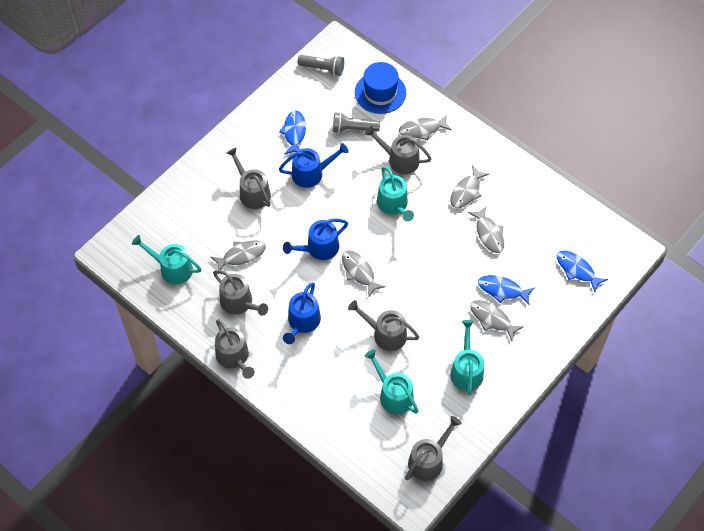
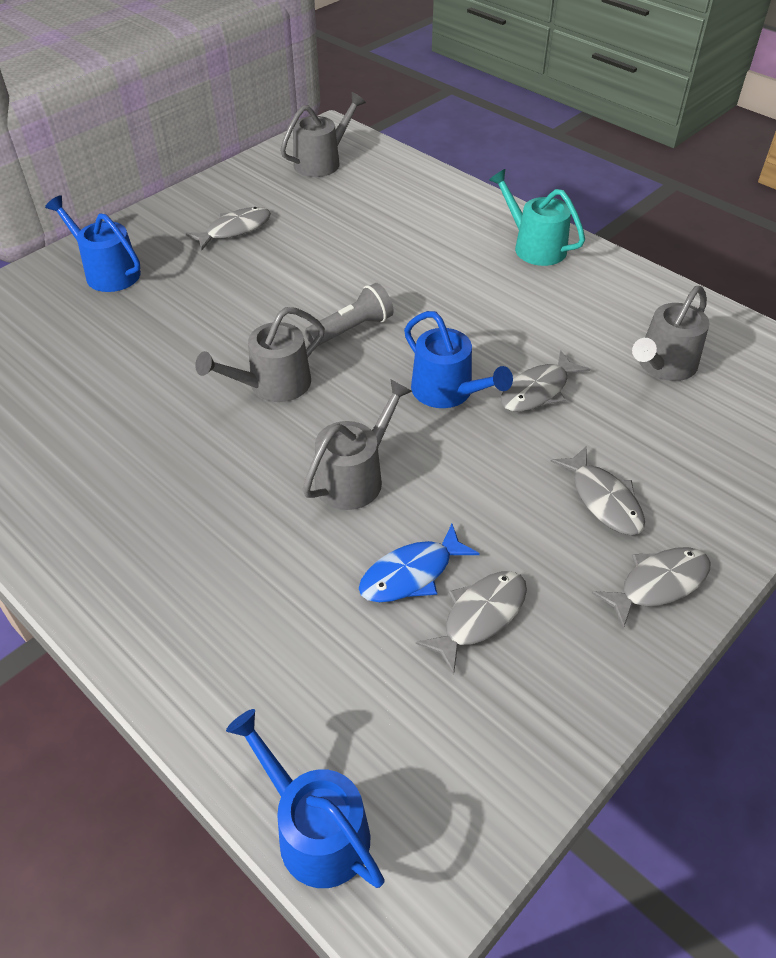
blue fish: [279,110,306,155] [478,275,535,305] [557,251,608,292] = 3 -> [359,524,480,602] = 1
blue hat: [355,62,406,114] = 1 -> none = 0
grey fish: [211,240,266,270] [342,251,385,298] [399,115,452,140] [450,165,489,208] [468,207,504,253] [470,300,524,341] = 6 -> [185,207,271,250] [416,571,527,675] [501,350,590,412] [550,447,645,535] [592,547,710,629] = 5
grey flashlight: [298,55,344,76] [333,112,380,133] = 2 -> [305,283,394,346] = 1
grey watering can: [213,270,268,316] [215,319,255,379] [227,148,271,209] [348,300,419,351] [365,126,432,174] [405,416,462,481] = 6 -> [195,307,325,402] [280,92,366,177] [303,380,412,510] [632,286,709,381] = 4
turquoise watering can: [132,235,201,284] [365,350,418,414] [377,167,414,222] [450,320,484,396] = 4 -> [489,169,585,266] = 1

